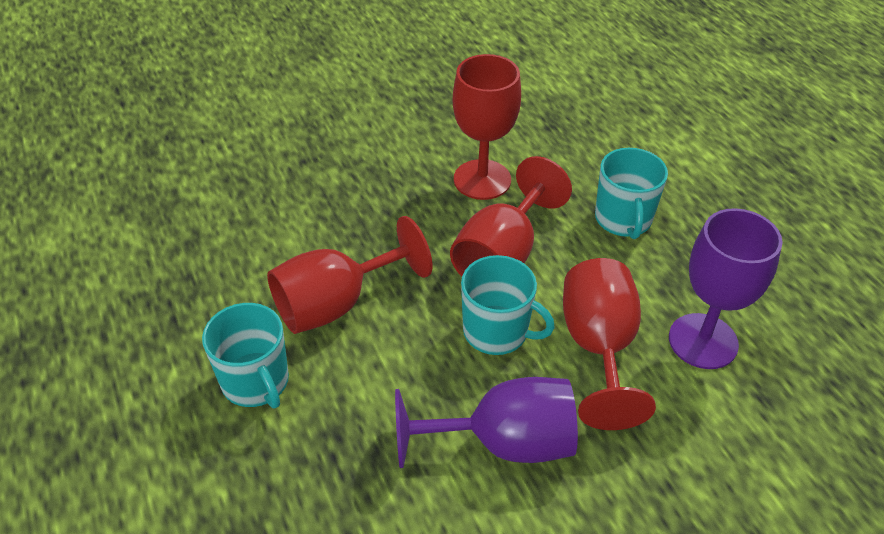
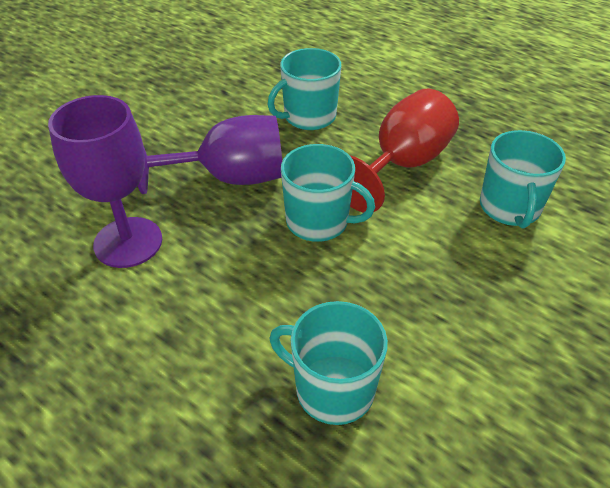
red goblet: [267,216,433,334] [450,156,572,277] [453,54,521,200] [563,258,656,430] = 4 -> [350,88,459,213] = 1
turquoise mug: [202,303,289,409] [461,255,555,355] [595,148,668,239] = 3 -> [267,48,341,130] [269,301,388,425] [281,144,375,242] [480,130,566,228] = 4

